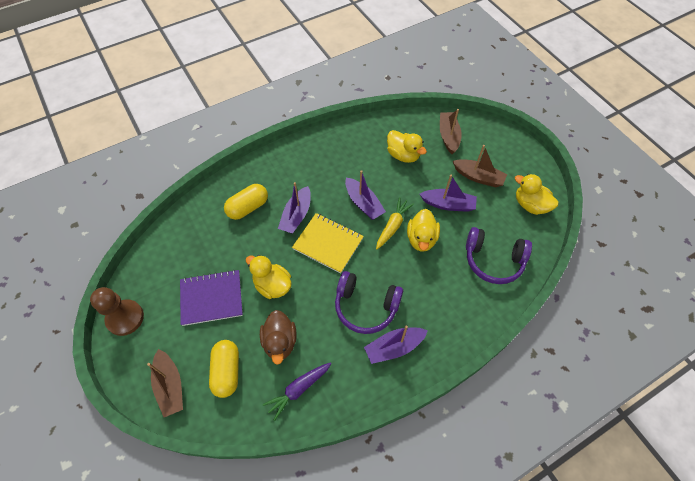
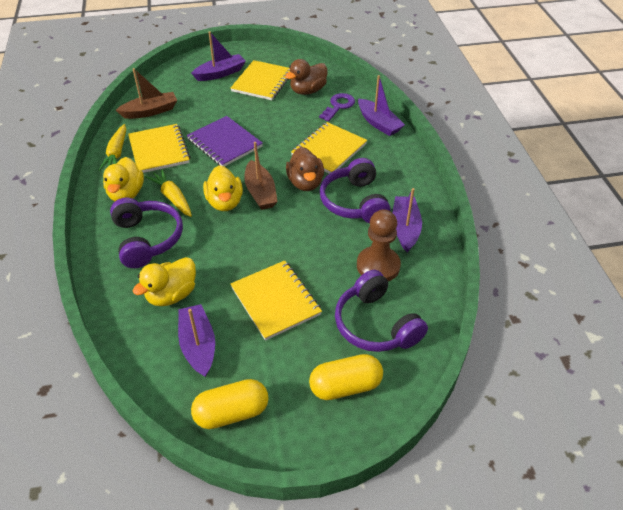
brown boat: [147,349,183,417] [440,109,462,154] [453,145,507,187] = 3 -> [116,68,177,119] [244,142,278,210] = 2
brown duck: [260,310,297,365] = 1 -> [285,59,327,95] [286,147,324,191] = 2
purple carrot: [263,362,332,421] = 1 -> none = 0
purple headphones: [335,271,403,334] [466,227,532,284] = 2 -> [110,198,183,268] [320,158,391,223] [335,270,428,352] = 3
purple key: none = 0 -> [319,93,355,121] = 1
yellow carrot: [376,197,414,249] = 1 -> [99,124,126,171] [145,169,192,217] = 2
yellow duck: [246,255,291,299] [387,130,427,163] [407,209,440,252] [515,174,558,215] = 4 -> [103,157,144,201] [133,257,196,306] [203,165,243,211] = 3
yellow notebook: [292,213,364,274] = 1 -> [128,124,190,173] [230,260,322,341] [231,60,290,100] [291,122,367,174] = 4

